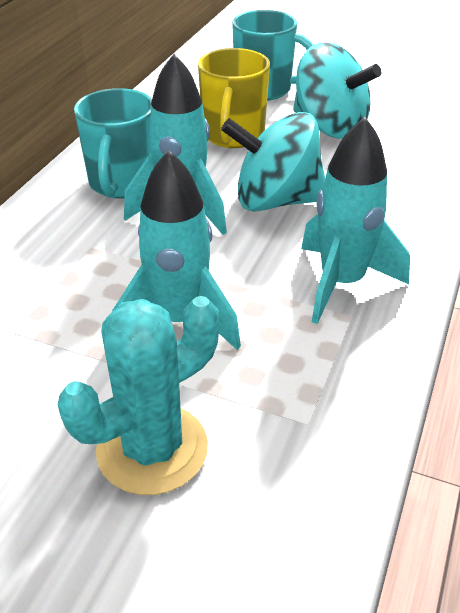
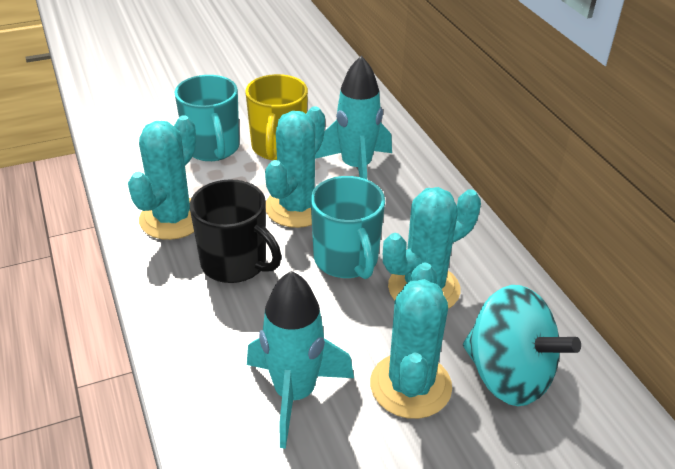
black mug: none = 0 -> [190,179,281,283] = 1
turquoise cactus: [58,296,219,495] = 1 -> [128,115,196,240] [265,106,325,228] [370,263,452,419] [383,187,481,309] = 4
turquoise rocket: [112,150,241,350] [124,54,227,235] [301,117,410,324] = 3 -> [247,271,354,449] [315,56,392,179] = 2
turquoise spinning top: [221,112,325,212] [293,43,381,139] = 2 -> [463,285,581,406] = 1

